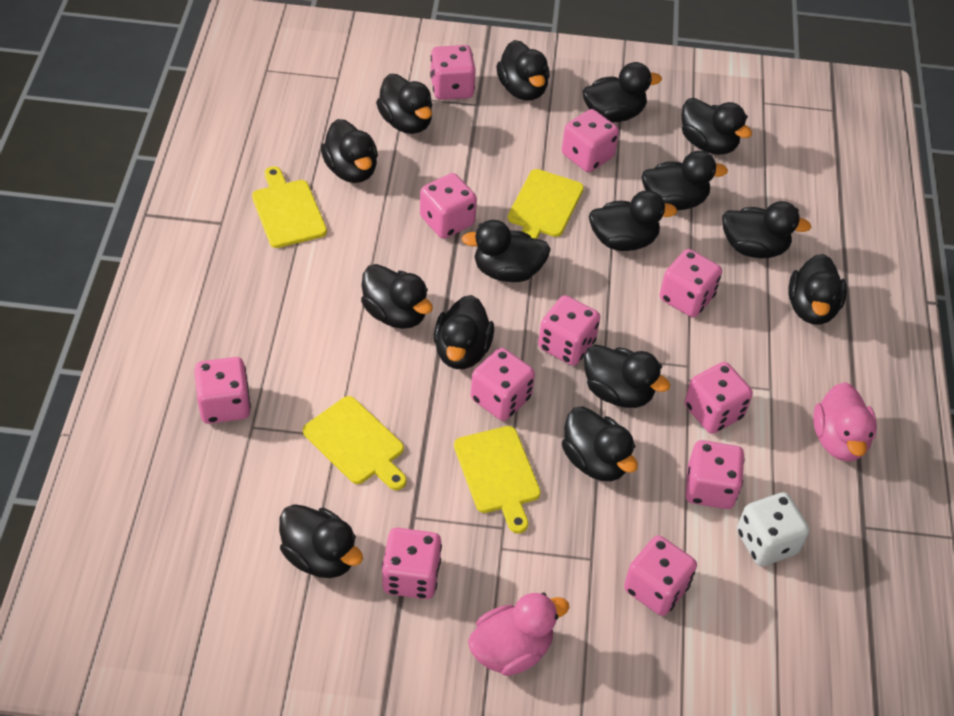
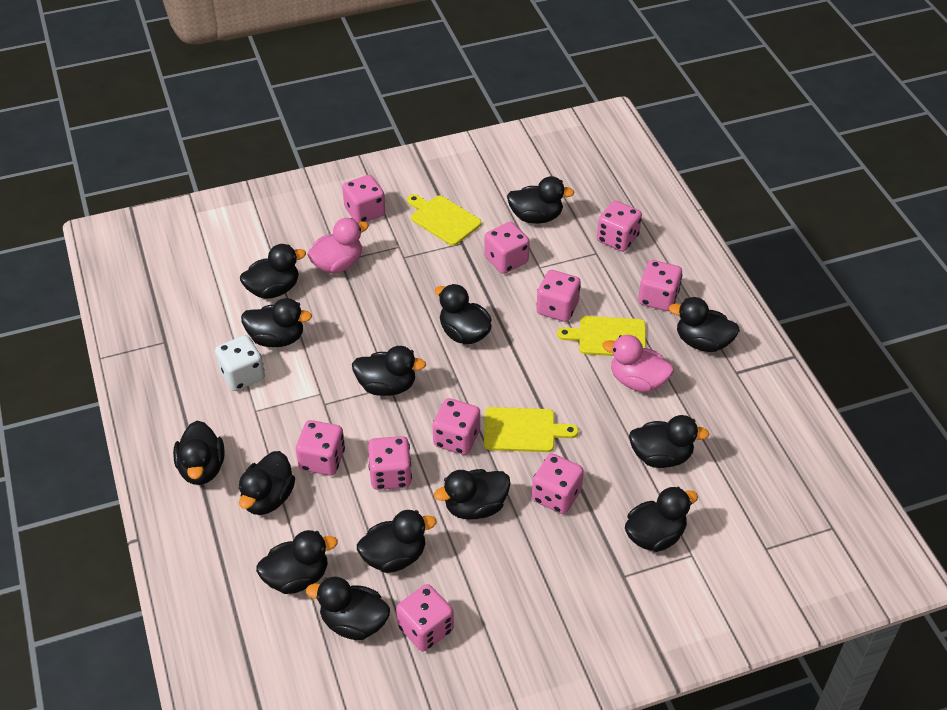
black duck: [279,504,363,578] [321,119,378,183] [361,264,433,329] [376,74,432,134] [434,295,494,369] [462,220,551,282] [496,40,550,101] [562,406,638,481] [583,62,662,122] [584,344,670,408] [589,190,677,251] [642,151,728,210] [682,98,752,155] [722,201,811,259] [788,254,847,325] = 15 -> [173,421,225,485] [239,451,295,515] [240,244,306,299] [241,298,312,347] [256,530,338,594] [306,577,390,640] [352,346,426,396] [357,510,436,573] [434,469,511,520] [435,284,492,344] [507,176,575,224] [625,487,698,552] [629,415,709,468] [669,297,740,352] = 14
pink dice: [194,357,251,424] [382,528,442,599] [420,173,477,239] [430,45,476,100] [471,348,535,421] [538,295,600,366] [562,109,619,172] [624,535,697,616] [660,249,722,317] [685,362,753,434] [685,440,745,509] = 11 -> [296,420,345,476] [342,175,386,222] [368,436,412,490] [396,584,454,652] [433,398,480,455] [484,222,530,274] [532,454,584,514] [536,270,581,322] [597,201,642,252] [638,260,682,311] = 10
yellow cutting board: [252,166,327,248] [303,396,407,490] [454,426,541,533] [508,169,584,239] = 4 -> [407,194,481,246] [484,407,578,452] [557,316,646,356] = 3

